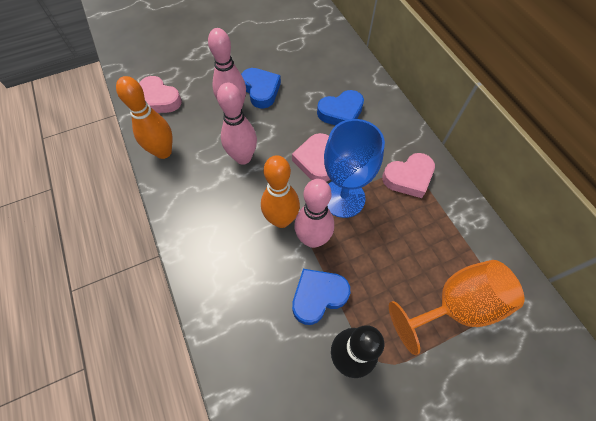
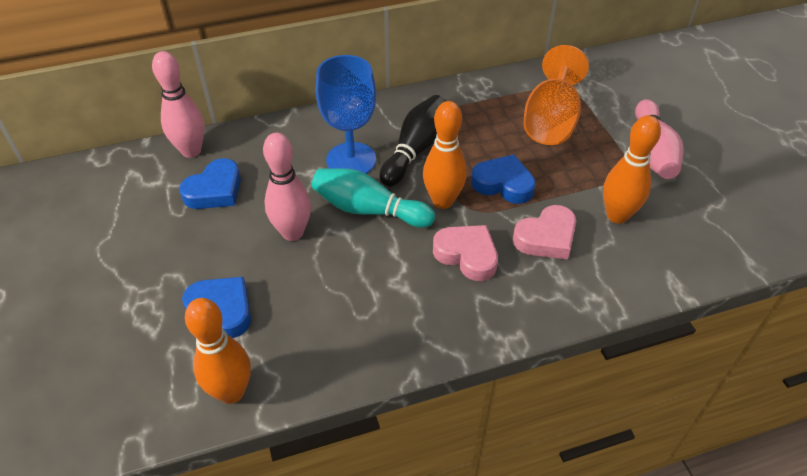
orange bowling pin: [116,76,173,159] [261,155,300,228] = 2 -> [185,298,251,404] [423,101,467,209] [603,115,661,224] = 3
pink heart: [139,76,182,113] [292,133,330,182] [382,153,435,198] = 3 -> [433,225,498,281] [513,205,576,260] = 2
turquoise bowling pin: none = 0 -> [311,168,435,228] = 1

